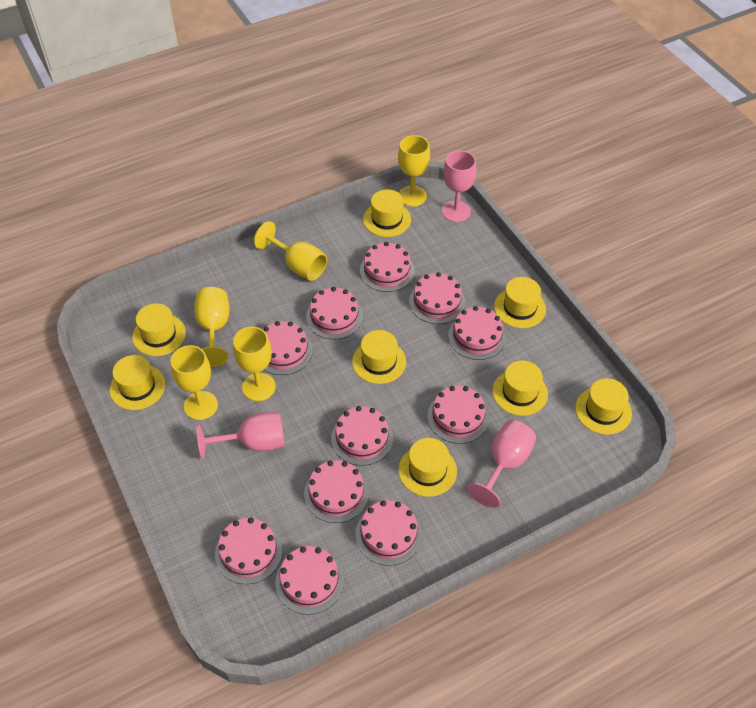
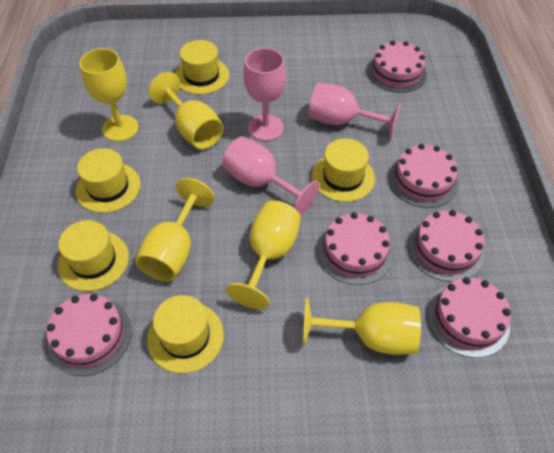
pink cake: [215,518,282,584] [263,321,313,375] [275,546,344,615] [304,460,369,523] [306,287,363,340] [331,406,393,466] [355,500,422,566] [360,242,414,292] [409,272,465,324] [428,386,489,444] [448,306,506,360] = 11 -> [46,294,132,376] [317,212,393,285] [367,41,427,93] [389,144,458,208] [408,210,484,282] [427,277,511,358] = 6
yellow hat: [110,355,165,410] [132,303,186,356] [352,330,406,384] [363,189,411,237] [399,438,457,497] [492,360,548,416] [494,277,546,328] [575,378,632,435] = 8 -> [58,220,129,291] [76,148,141,213] [147,295,224,373] [175,40,229,95] [312,138,375,202] = 5

